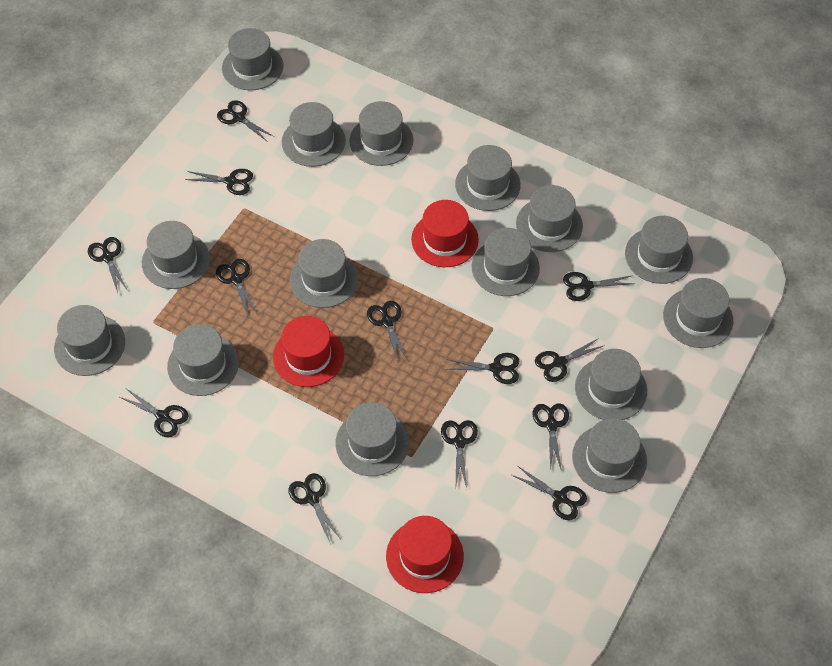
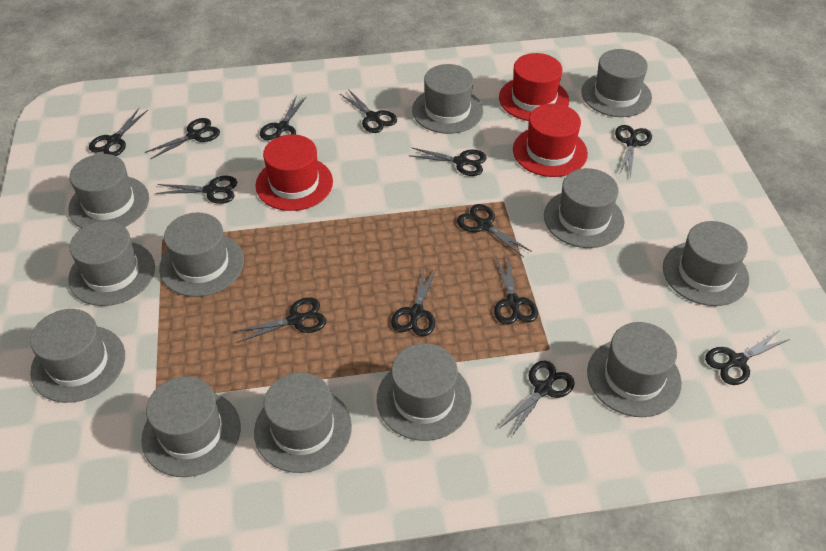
grey hat: [54,305,125,376] [142,221,210,289] [167,324,239,396] [222,28,283,90] [282,102,346,167] [290,239,359,308] [336,402,409,476] [349,101,413,166] [455,145,521,211] [472,228,540,296] [516,185,583,252] [572,418,647,493] [575,349,647,420] [625,216,693,284] [663,278,733,348] = 15 -> [30,309,125,403] [68,154,149,228] [68,221,155,306] [141,376,241,477] [159,212,244,297] [254,372,352,473] [377,343,471,441] [412,64,483,134] [544,168,624,248] [581,49,652,117] [587,322,682,417] [663,221,749,306] = 12

